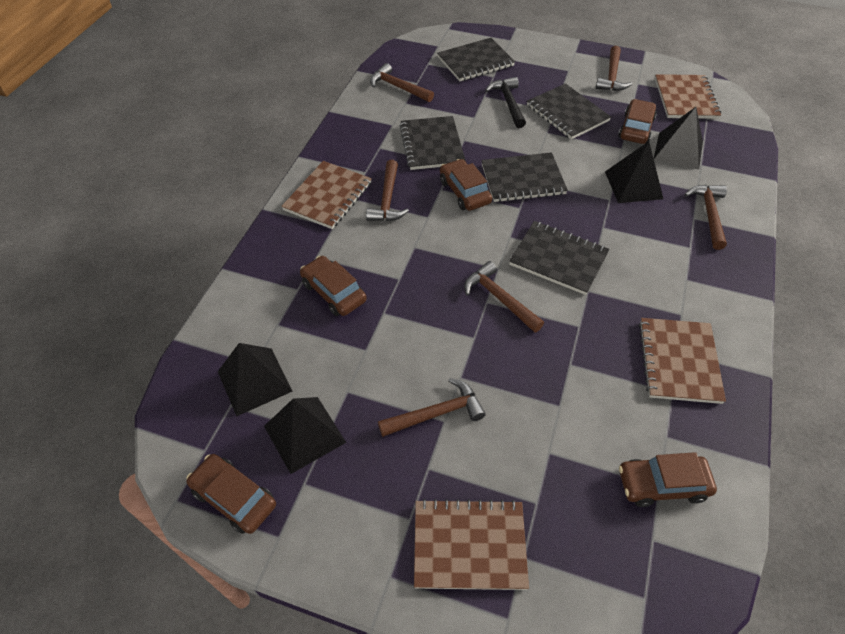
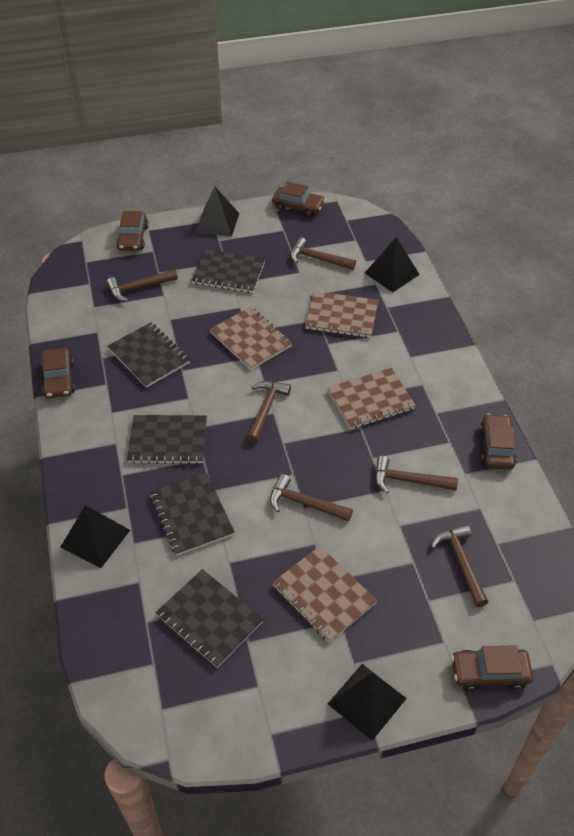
black hammer: [485,77,526,128] = 1 -> none = 0

